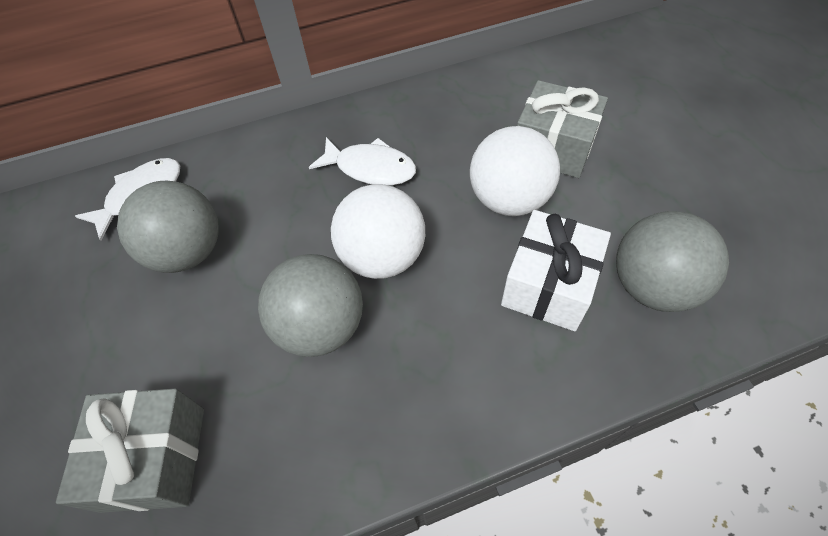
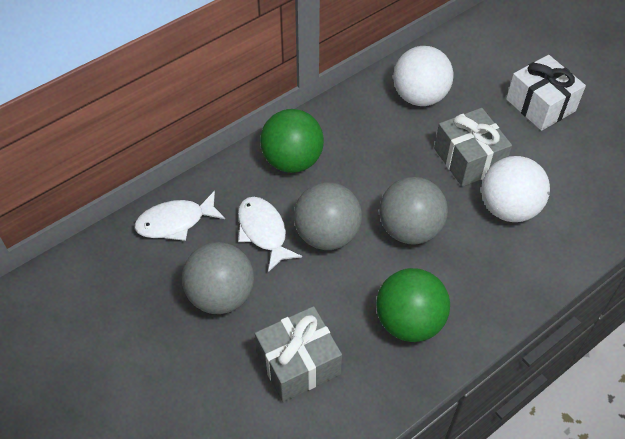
green ball: none = 0 -> [260,109,324,173] [376,268,450,342] = 2

